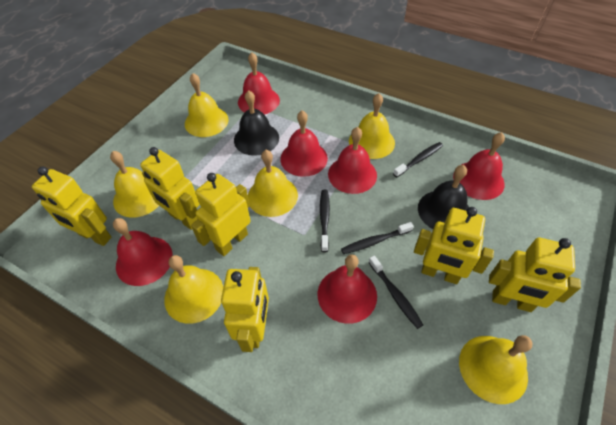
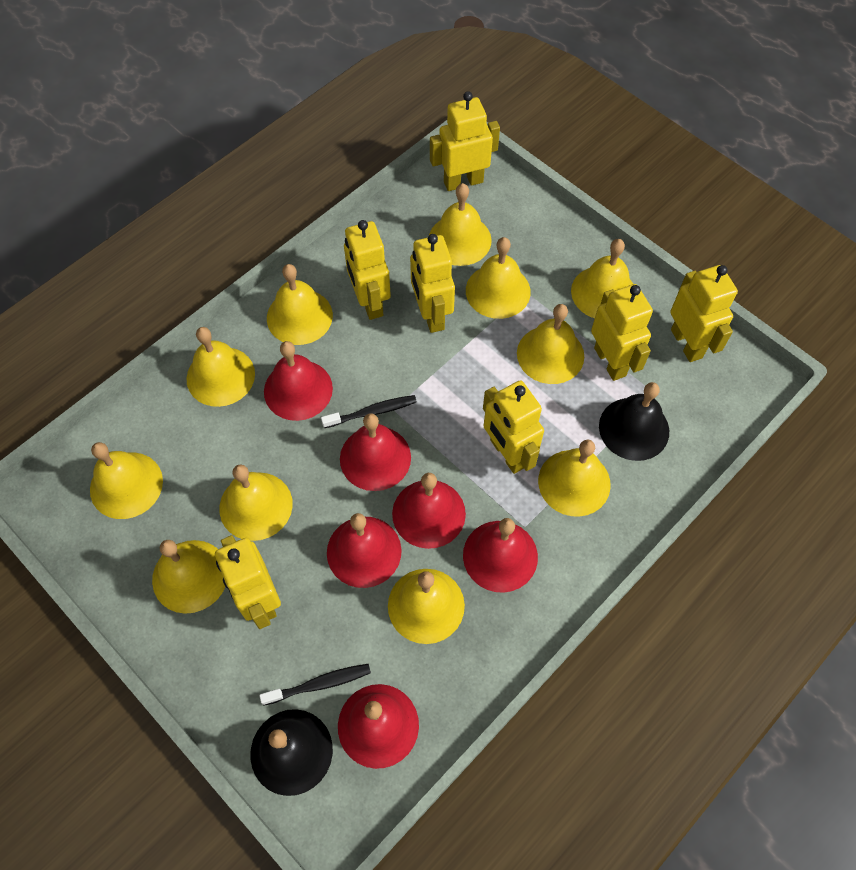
black toothbrush: [320,190,330,252] [341,222,414,254] [368,256,423,329] [393,142,443,177] = 4 -> [259,664,371,706] [321,395,417,428] = 2
yellow bell: [110,151,159,218] [164,255,223,324] [185,73,229,137] [248,150,298,217] [349,93,395,159] [459,335,532,404] = 6 -> [90,442,163,519] [152,540,225,614] [186,327,255,407] [219,464,293,541] [267,264,333,345] [388,569,465,644] [429,183,492,266] [466,237,531,319] [517,304,584,384] [538,440,611,517] [571,239,633,318] = 11
yellow robot: [32,167,111,246] [140,147,199,230] [191,173,251,256] [221,267,269,352] [414,207,494,284] [489,238,581,312] = 6 -> [215,535,281,629] [344,220,391,320] [410,234,455,333] [430,91,500,191] [483,380,544,474] [591,284,653,381] [670,265,738,362] = 7

